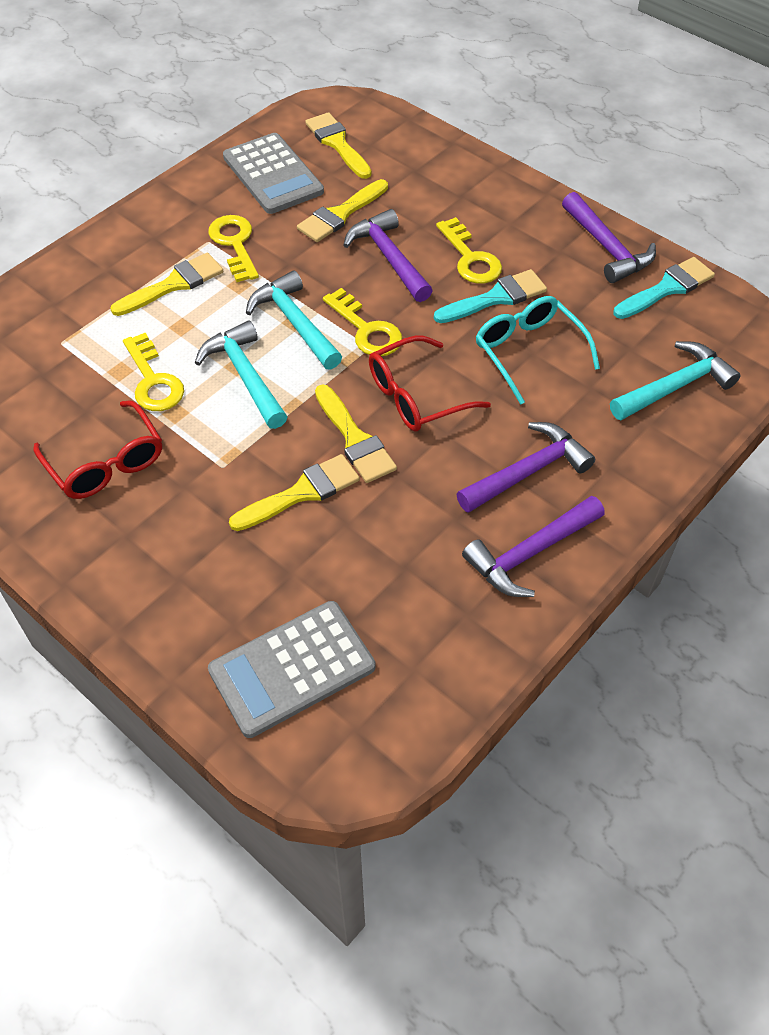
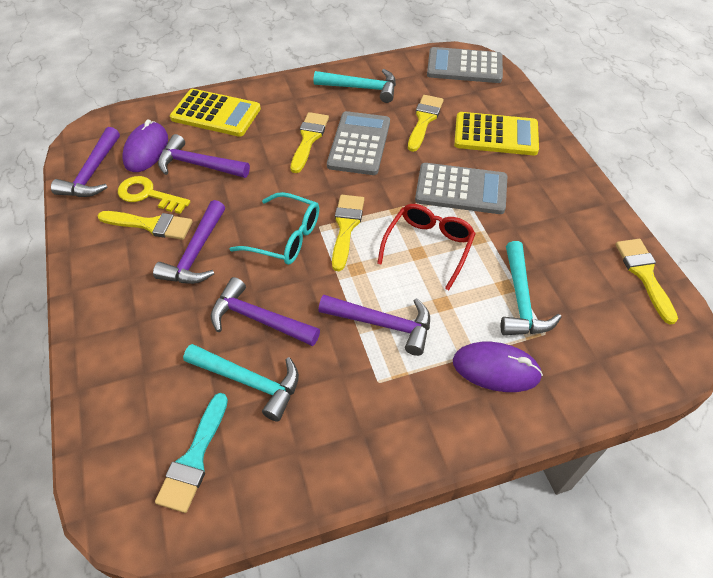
grey calculator: [208,601,375,738] [223,133,324,214] = 2 -> [327,111,390,175] [415,163,507,214] [427,47,503,83] = 3
purple hammer: [343,209,433,302] [457,422,595,513] [462,496,605,597] [562,192,656,283] = 4 -> [51,127,120,197] [153,200,225,284] [158,134,250,178] [211,277,320,346] [318,295,430,356] = 5
purple mouse: none = 0 -> [122,119,168,172] [453,342,543,392] = 2
red glasses: [33,401,162,499] [369,336,491,432] = 2 -> [377,204,476,290] = 1
turquoise brush: [434,269,547,323] [613,257,715,319] = 2 -> [155,393,228,513] = 1
yellow calculator: none = 0 -> [170,89,261,137] [454,112,539,155] = 2
yellow key: [123,333,184,411] [208,215,259,282] [323,288,402,356] [436,217,502,284] = 4 -> [118,176,190,214] = 1

